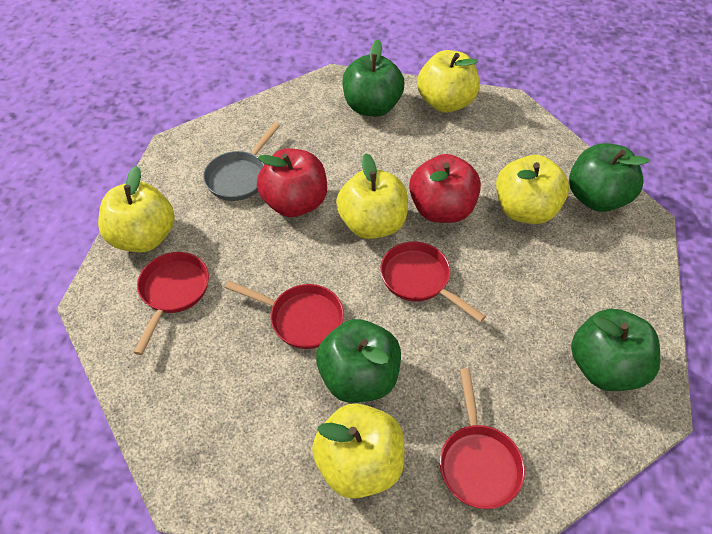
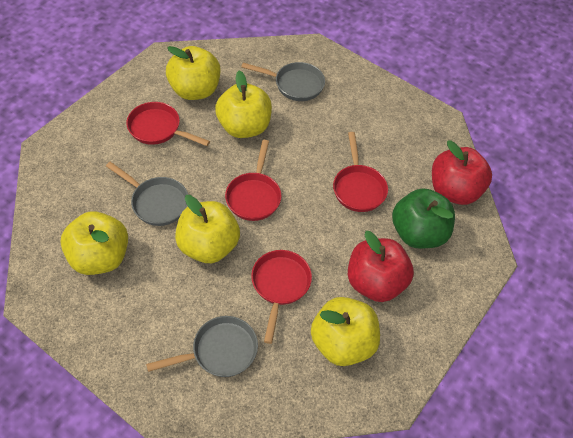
green apple: [316,319,401,403] [342,40,404,117] [569,143,650,212] [571,309,660,391] = 4 -> [392,188,455,248] = 1
grey pan: [203,123,280,201] = 1 -> [106,162,188,226] [146,316,258,377] [241,62,325,101] = 3

